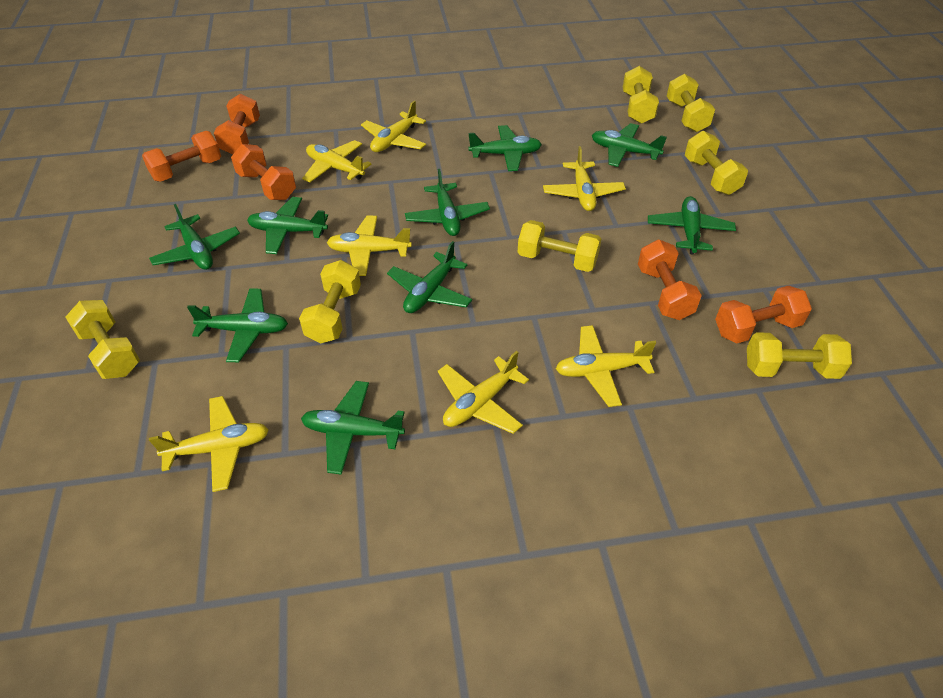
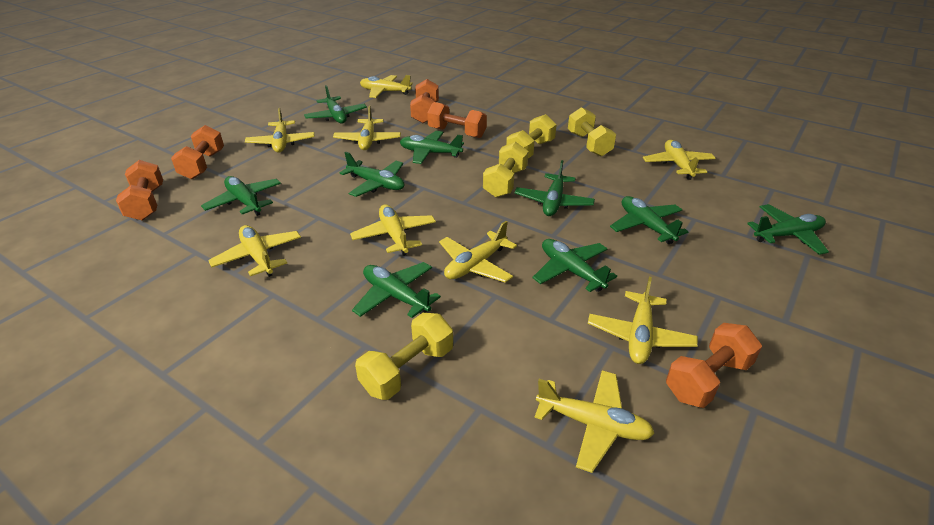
yellow dumbbell: [66,300,140,379] [299,260,361,343] [518,220,601,272] [623,66,659,124] [667,74,715,132] [685,131,748,195] [747,332,852,379] = 7 -> [355,313,453,400] [483,142,529,198] [506,114,557,158] [568,107,616,156] = 4
yellow plane: [149,396,269,492] [302,140,372,183] [327,216,412,276] [361,101,426,152] [438,351,529,434] [543,146,626,211] [556,325,656,407] = 7 -> [208,225,301,277] [245,108,315,153] [333,106,401,150] [350,205,436,256] [360,75,413,98] [439,221,517,283] [535,370,655,473] [588,277,698,364] [643,140,716,180] = 9

